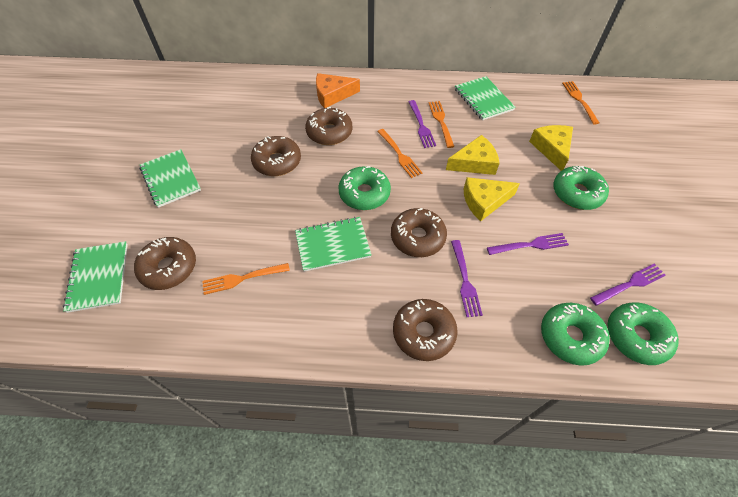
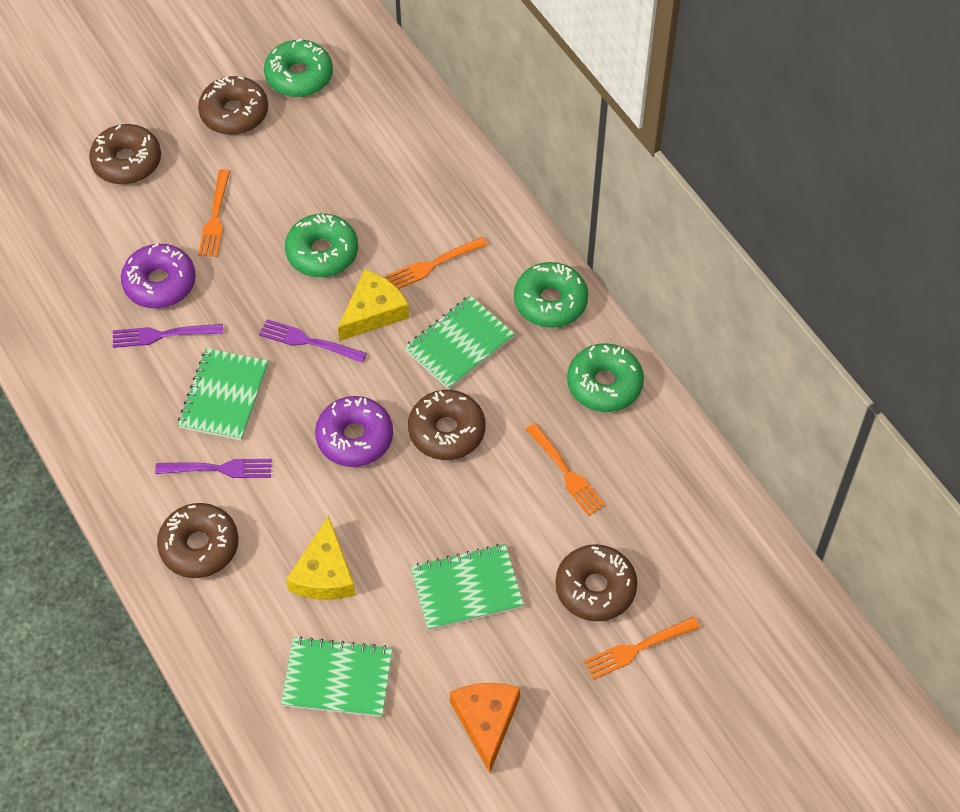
purple donut: none = 0 -> [121,243,196,309] [315,396,393,467] = 2
purple fork: [409,100,436,148] [451,240,483,317] [487,233,569,255] [590,263,666,306] = 4 -> [113,324,223,348] [155,459,272,478] [259,319,367,363] = 3
yellow cheese: [446,135,500,175] [464,177,520,221] [529,125,573,171] = 3 -> [286,516,356,600] [338,269,409,341] = 2

